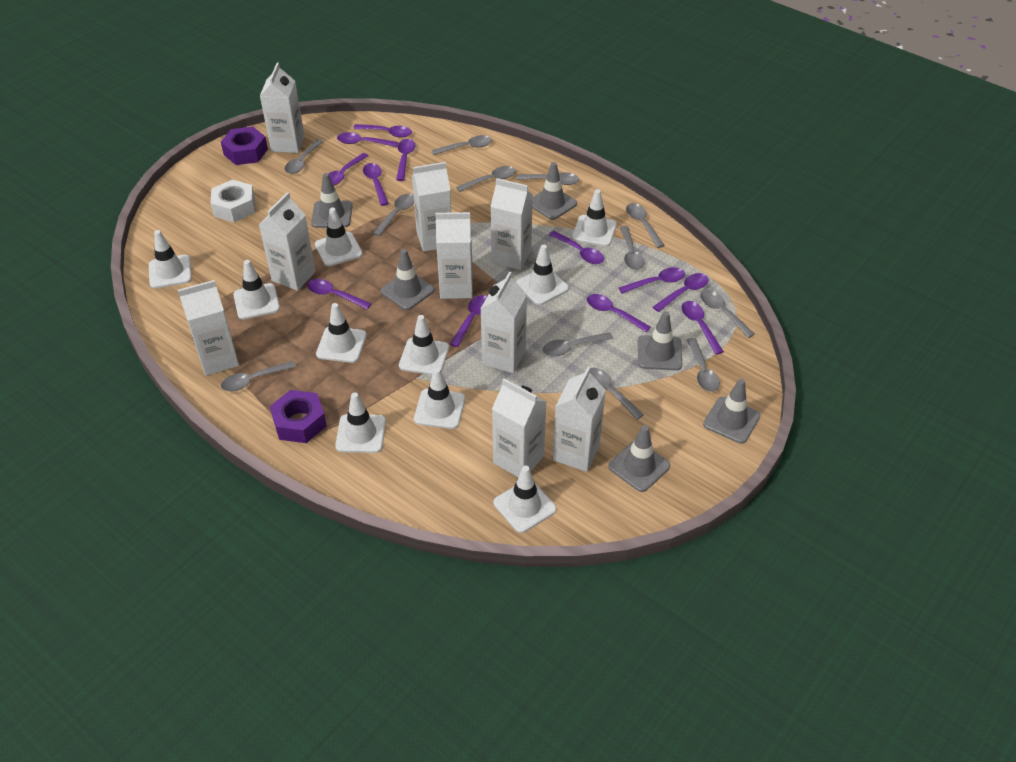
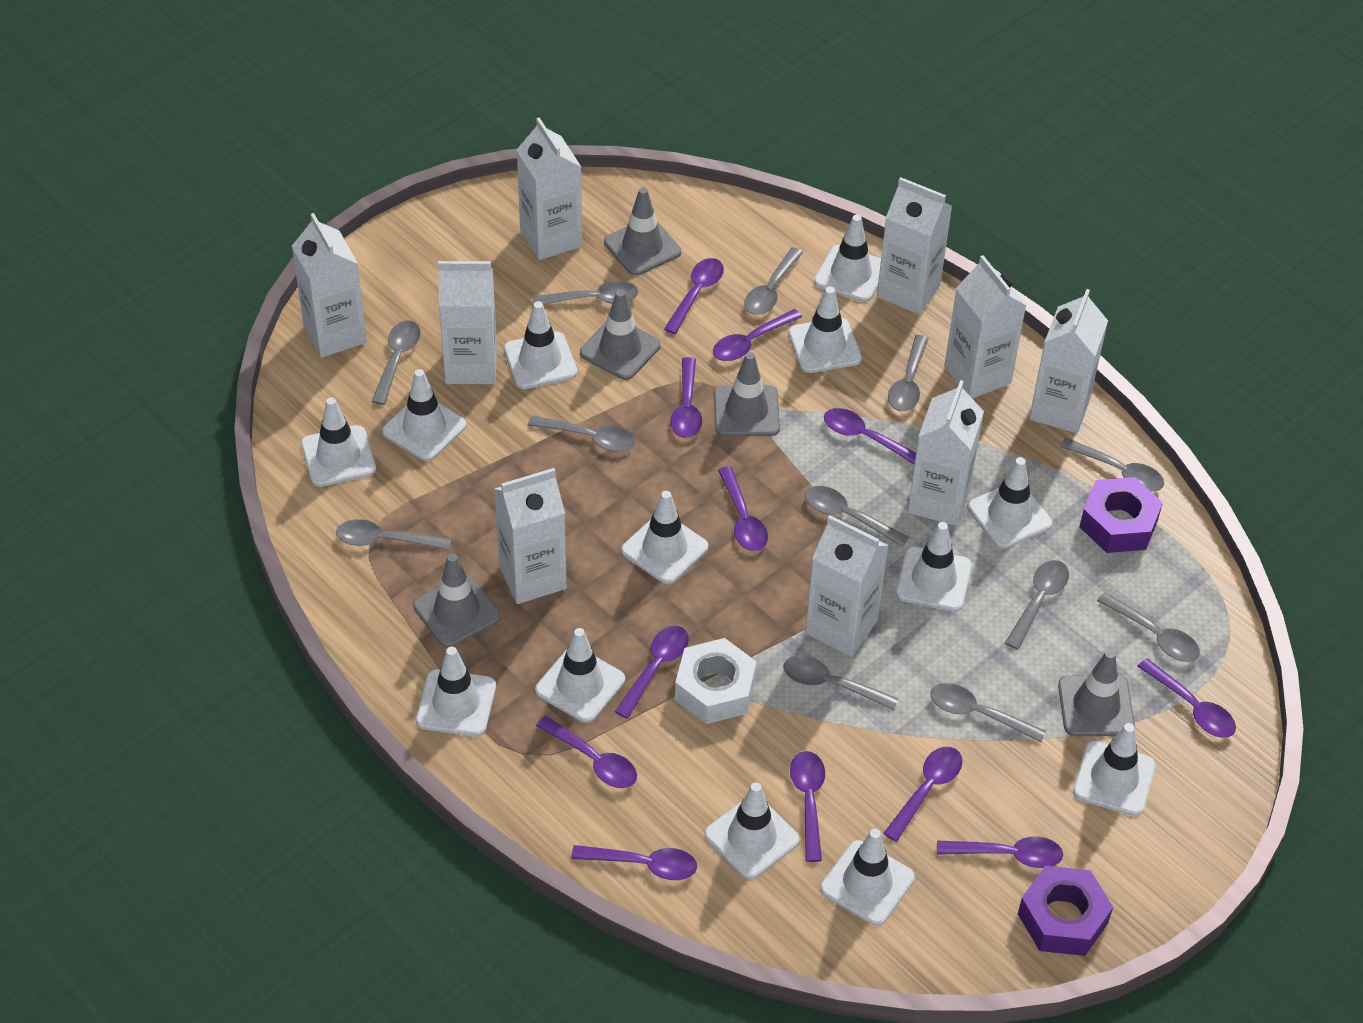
grey traffic cone: [311,173,353,228] [381,249,434,310] [532,162,577,220] [608,425,670,492] [638,311,682,370] [703,379,760,444] = 6 -> [413,554,501,648] [580,290,661,380] [604,187,681,276] [714,352,780,437] [1058,650,1135,736] = 5
white traffic cone: [149,230,192,288] [233,260,280,319] [315,208,363,266] [316,303,367,363] [335,392,386,453] [399,315,449,375] [414,368,465,429] [493,466,557,533] [516,244,569,305] [572,189,617,247] = 10 -> [301,397,376,487] [382,369,467,461] [416,647,496,737] [503,301,577,389] [535,628,625,723] [621,491,708,584] [704,782,800,879] [788,287,862,373] [814,215,881,302] [820,829,915,926] [896,522,972,612] [967,457,1052,549] [1073,723,1156,816] = 13

